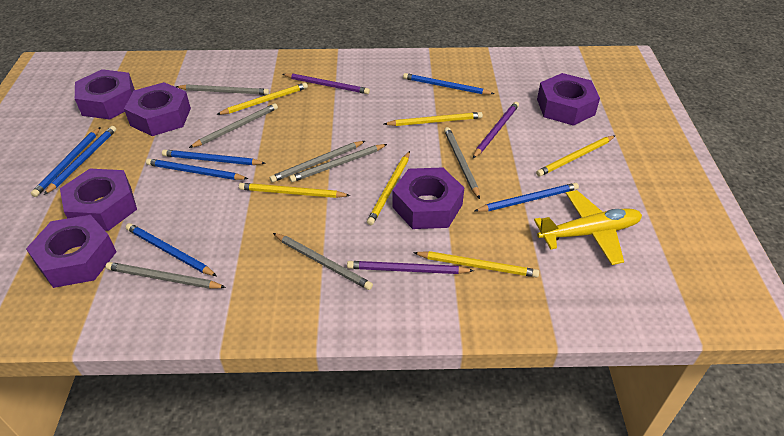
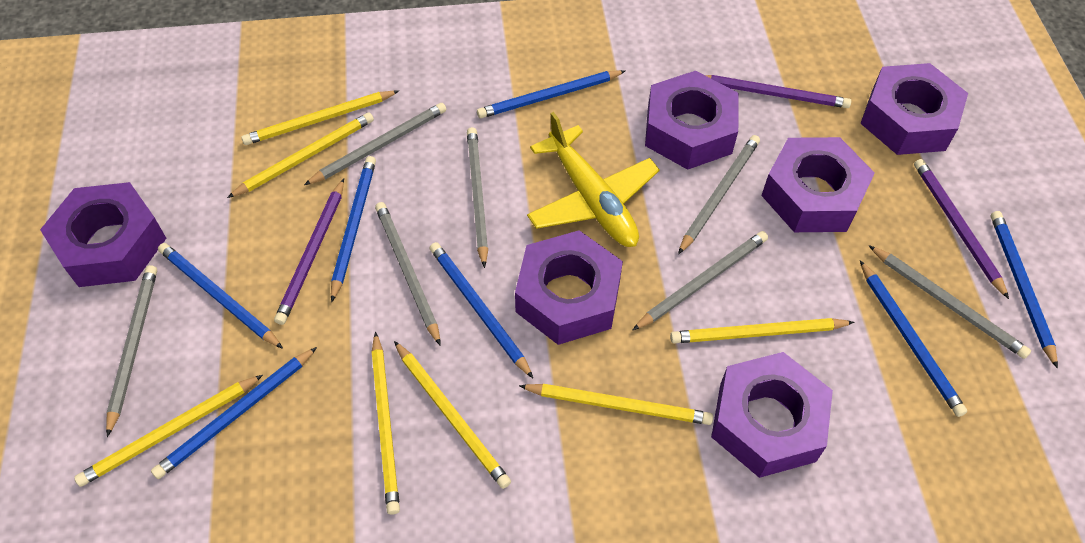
yellow pencil: [216,83,308,115] [239,183,351,198] [367,151,410,225] [384,112,483,126] [413,251,539,277] [536,135,616,177] = 6 -> [74,375,263,487] [227,112,374,198] [241,91,399,145] [372,332,400,515] [394,341,511,489] [519,384,713,425] [670,318,855,343] = 7

